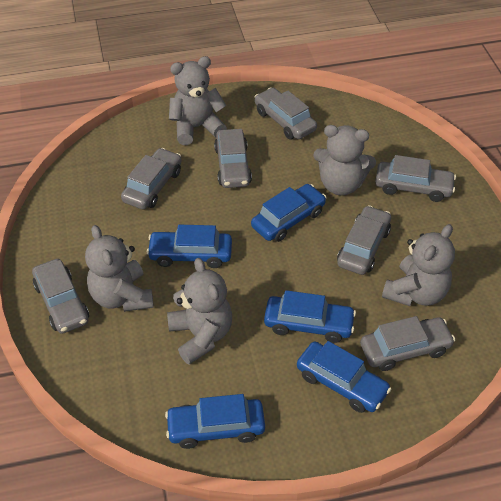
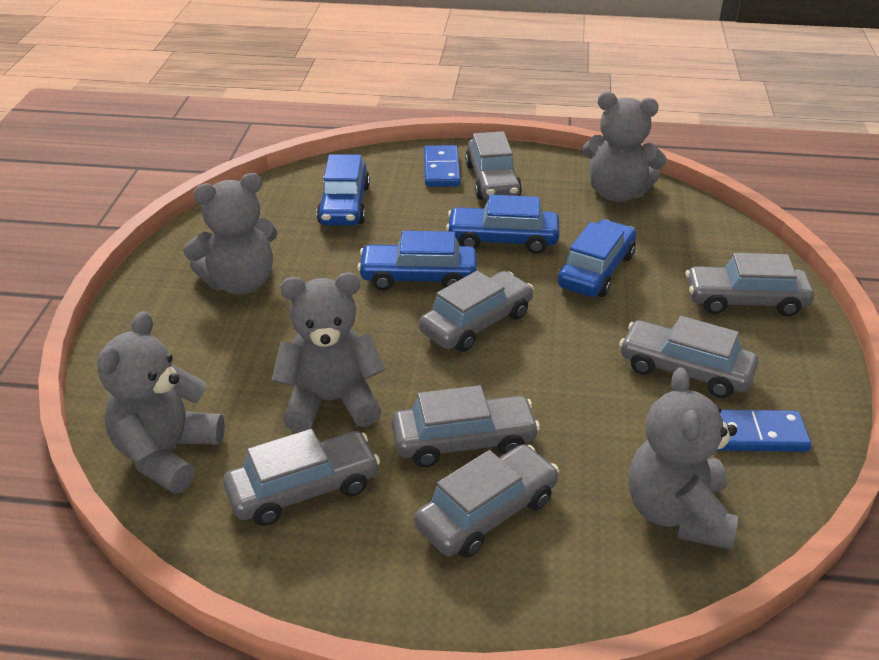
blue car: [147,225,232,268] [165,394,265,449] [251,184,326,242] [264,290,356,343] [297,341,391,413] = 5 -> [316,154,370,226] [357,231,477,290] [446,195,559,254] [558,219,636,297] = 4
blue domino: none = 0 -> [424,145,461,187] [717,410,811,452] = 2

